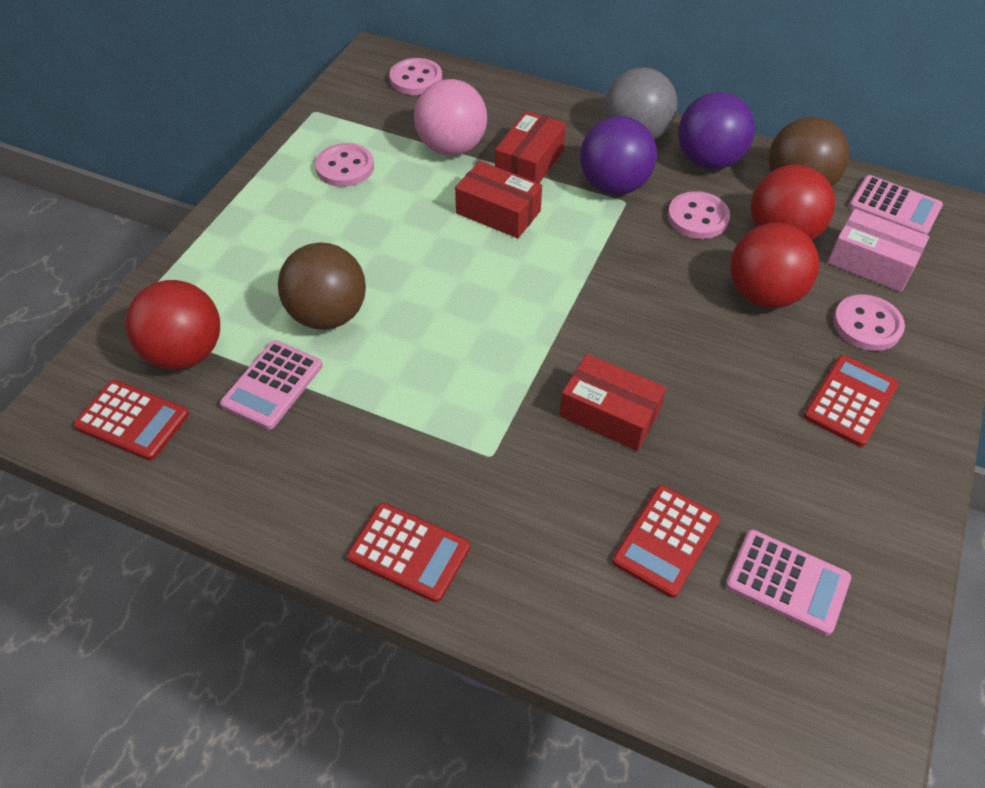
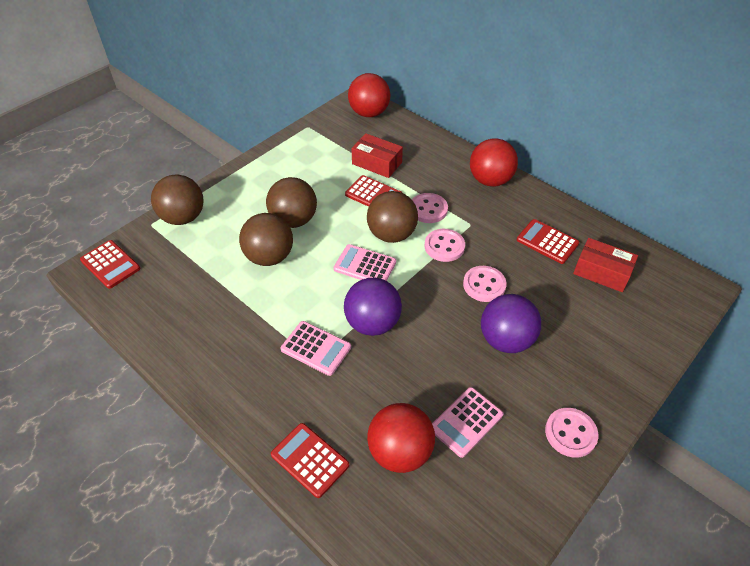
brown ball: [278,243,366,330] [769,117,850,187] = 2 -> [151,174,204,225] [239,213,293,266] [266,177,317,228] [367,191,418,243] = 4
grey ball: [604,67,677,140] = 1 -> none = 0
pink ball: [414,79,487,156] = 1 -> none = 0
pink box: [828,209,929,292] = 1 -> none = 0
red box: [455,161,542,238] [495,111,566,183] [560,354,666,451] = 3 -> [351,133,403,178] [573,238,638,292] = 2

